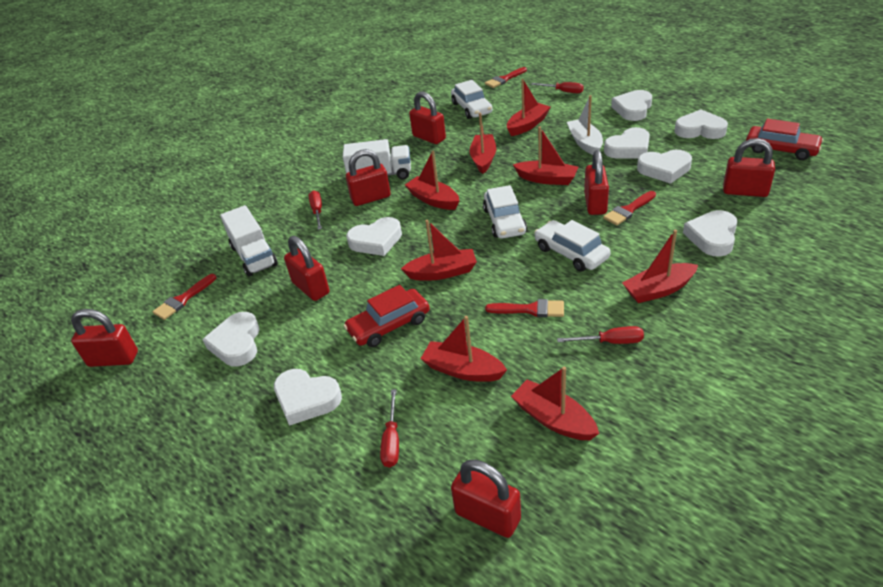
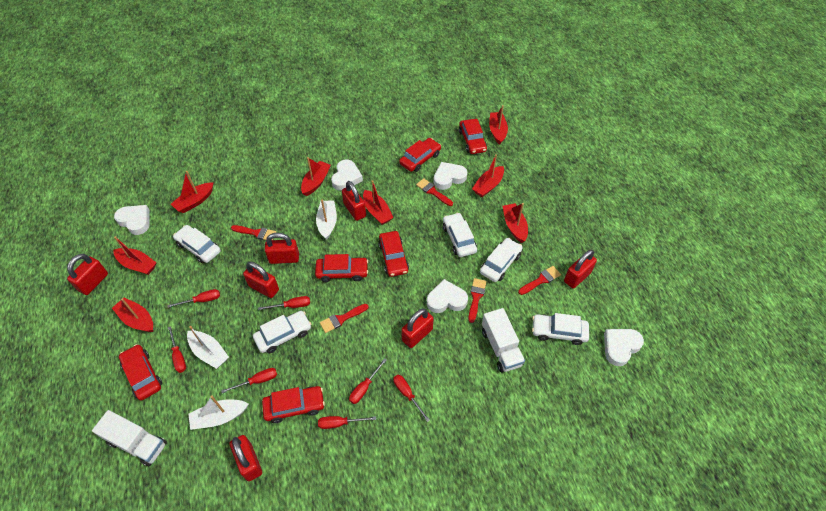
red brush: [152,274,216,320] [485,67,527,88] [485,299,564,317] [603,191,656,225] = 4 -> [231,225,276,240] [320,304,369,333] [416,178,453,206] [468,278,486,323] [518,266,561,295] = 5
red car: [344,285,430,347] [746,119,824,160] = 2 -> [119,344,162,401] [262,386,325,423] [315,254,368,282] [378,231,409,277] [399,138,441,172] [459,119,487,154] = 6
red screwdriver: [309,190,322,230] [380,389,399,468] [531,82,584,93] [557,326,644,344] = 4 -> [167,289,220,308] [168,326,186,373] [221,368,277,393] [258,296,310,310] [318,416,376,429] [349,358,387,404] [393,375,430,422] = 7
white boat: [567,95,603,155] = 1 -> [187,326,229,369] [189,395,248,430] [316,199,337,240] = 3
white car: [451,80,493,119] [483,185,527,239] [534,220,611,272] = 3 -> [173,225,221,263] [253,311,311,353] [443,213,477,257] [480,238,522,282] [532,313,589,345] = 5
white heart: [202,312,260,366] [274,369,342,426] [346,217,402,256] [604,127,650,159] [611,90,652,121] [637,150,692,184] [674,110,728,139] [683,210,737,257] = 8 -> [114,205,150,235] [331,159,363,191] [427,279,468,313] [433,162,467,190] [604,329,644,366] = 5

